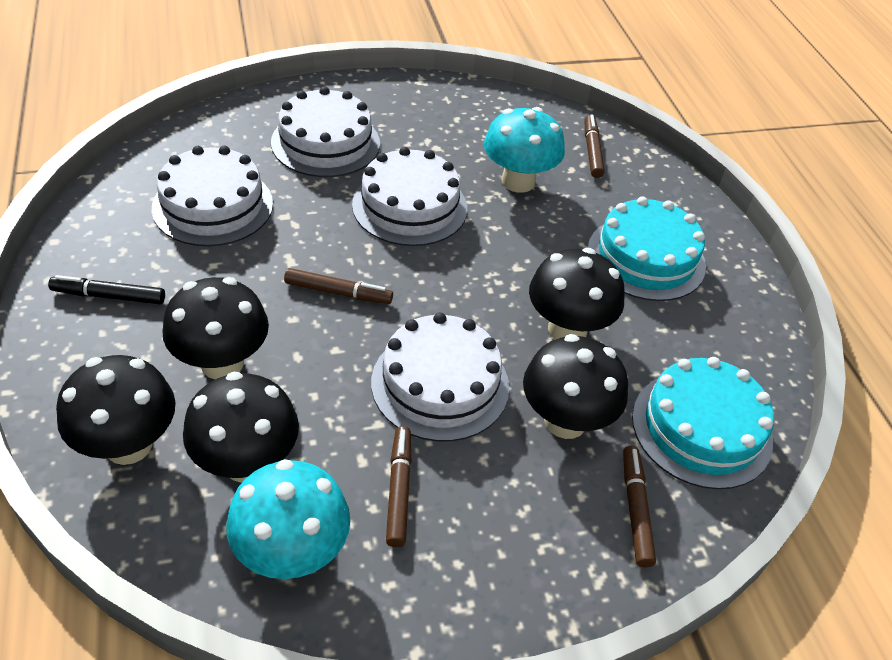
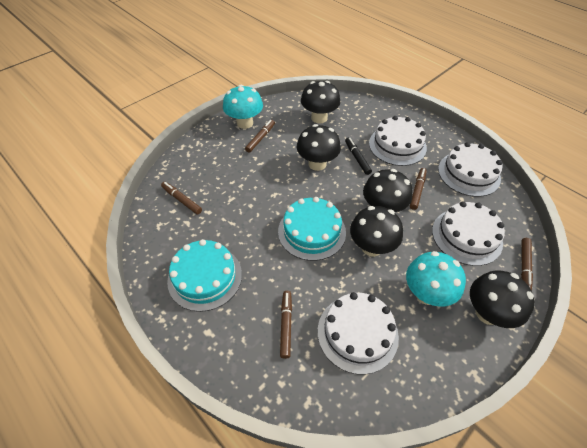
brown marker: [284,268,393,304] [386,426,412,547] [585,114,605,178] [623,446,656,568] = 4 -> [161,182,202,215] [245,120,275,153] [280,291,292,359] [410,168,427,210] [521,238,533,291] = 5

